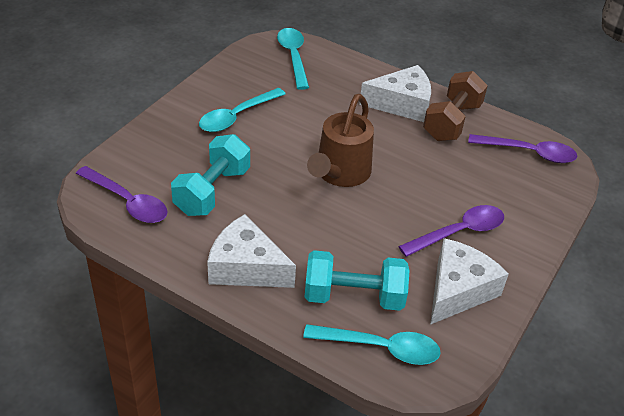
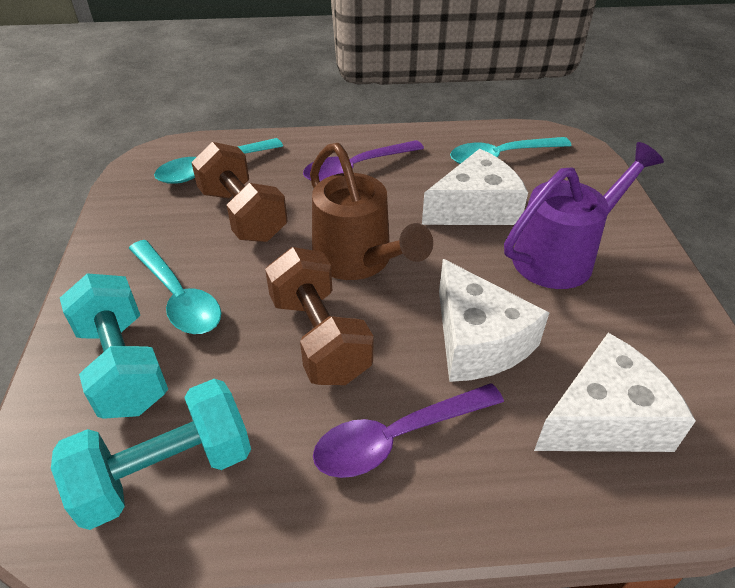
brown dumbbell: [423,71,488,141] = 1 -> [191,142,288,242] [265,247,374,385] = 2
purple spoon: [76,166,168,223] [398,205,504,257] [468,134,577,163] = 3 -> [303,140,424,181] [313,383,504,478] = 2
purple watering can: none = 0 -> [504,142,664,289] = 1

